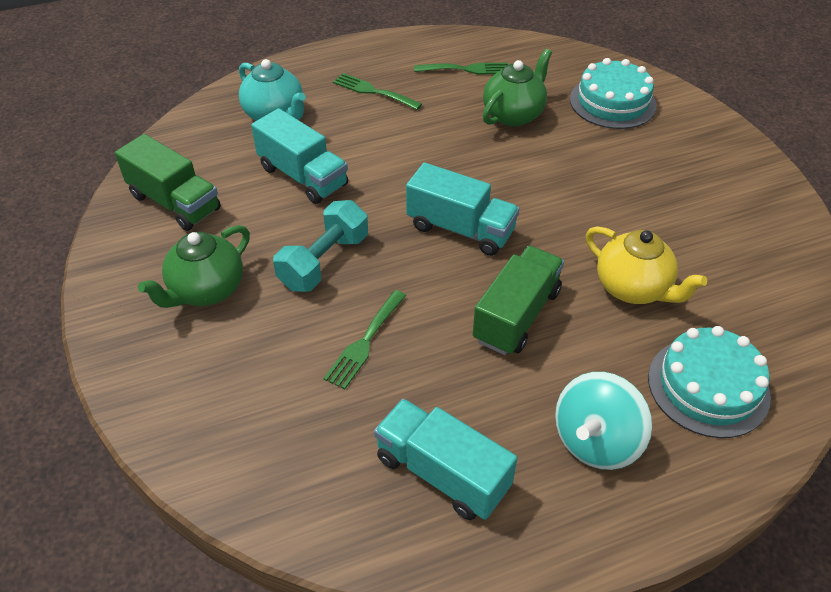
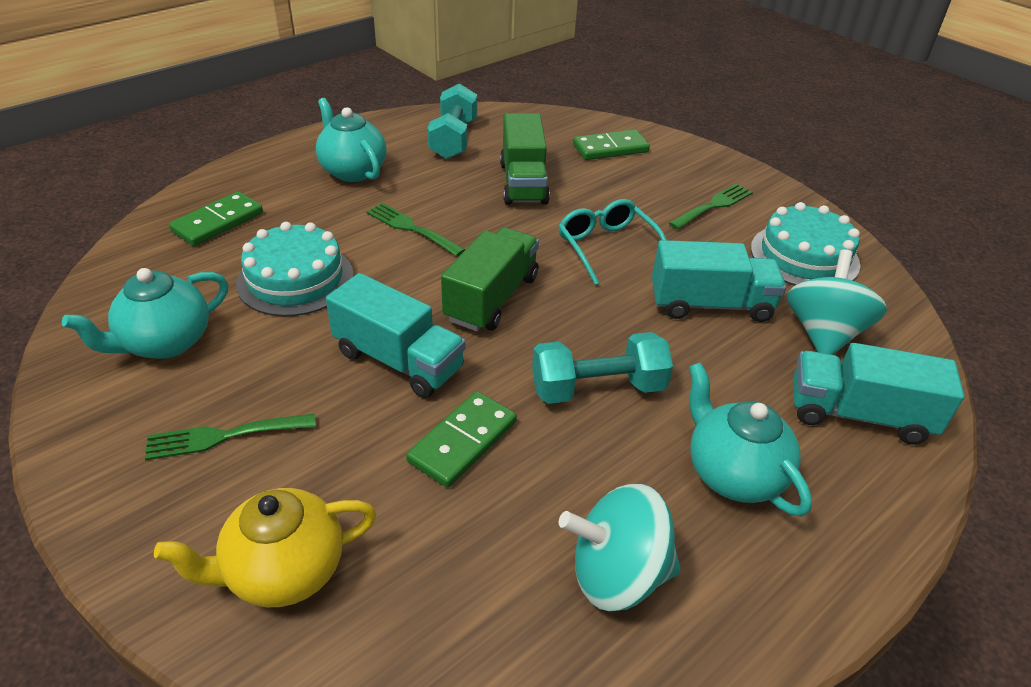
green domino: none = 0 -> [169,192,263,246] [406,391,517,488] [573,129,650,160] = 3
green teapot: [138,225,250,308] [483,49,552,127] = 2 -> none = 0
turquoise dumbbell: [273,200,368,292] = 1 -> [427,83,477,159] [532,332,673,404] = 2
turquoise glasses: none = 0 -> [559,199,667,285] = 1
turquoise spinning top: [555,372,652,470] = 1 -> [559,484,681,611] [787,250,887,355] = 2
turquoise teapot: [239,59,306,121] = 1 -> [62,268,228,359] [316,98,387,182] [689,362,812,517] = 3

